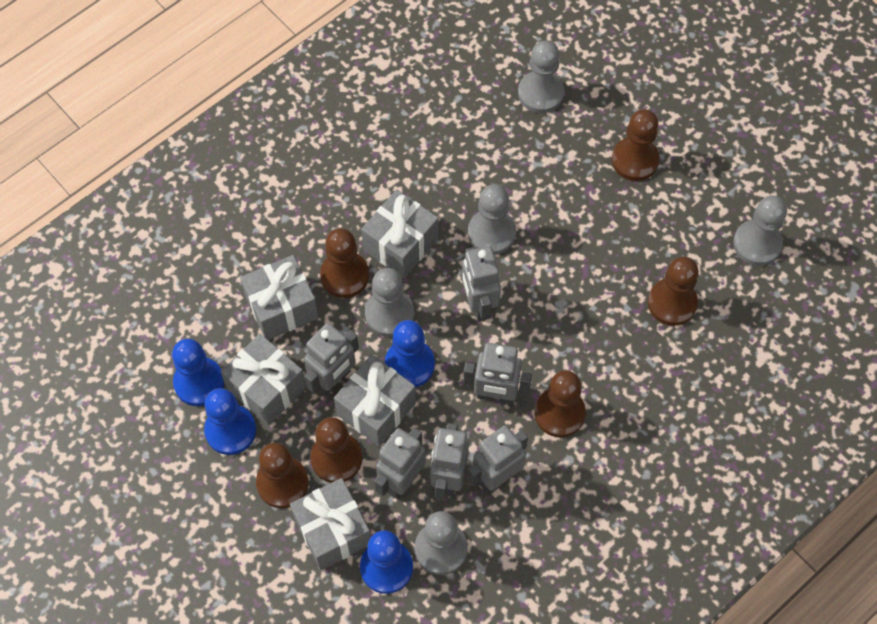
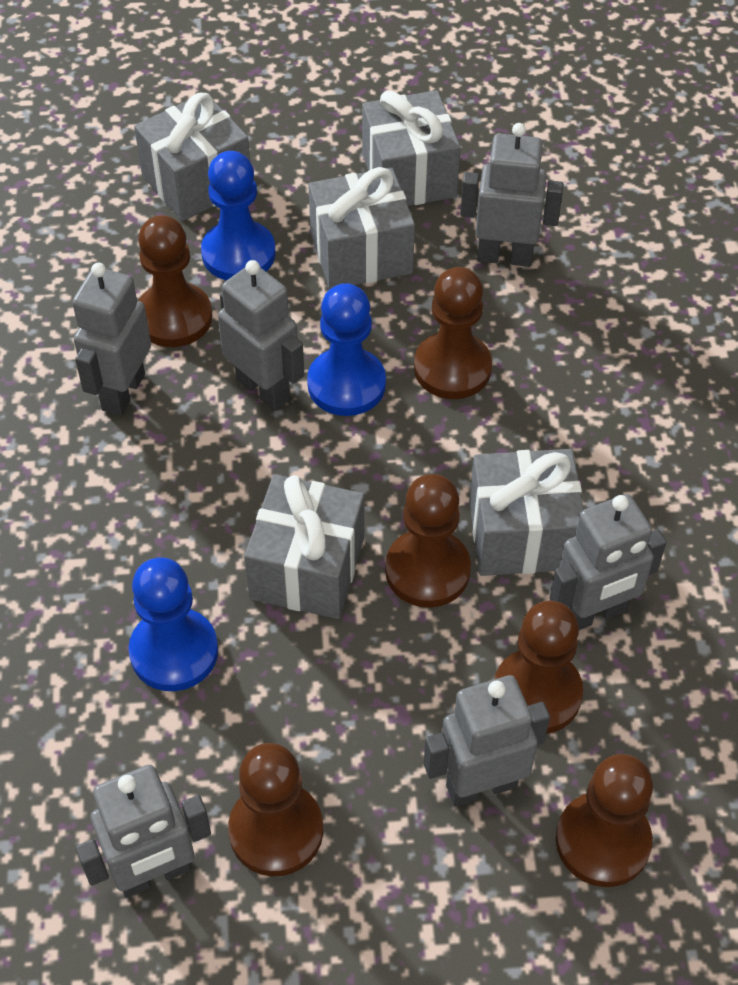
blue pawn: [172,339,224,406] [204,388,256,455] [360,530,413,594] [385,320,435,387] = 4 -> [128,557,218,691] [201,151,275,281] [307,283,386,416] = 3
grey pawn: [365,268,414,337] [415,511,467,575] [468,184,516,255] [518,41,564,113] [733,195,787,266] = 5 -> none = 0

